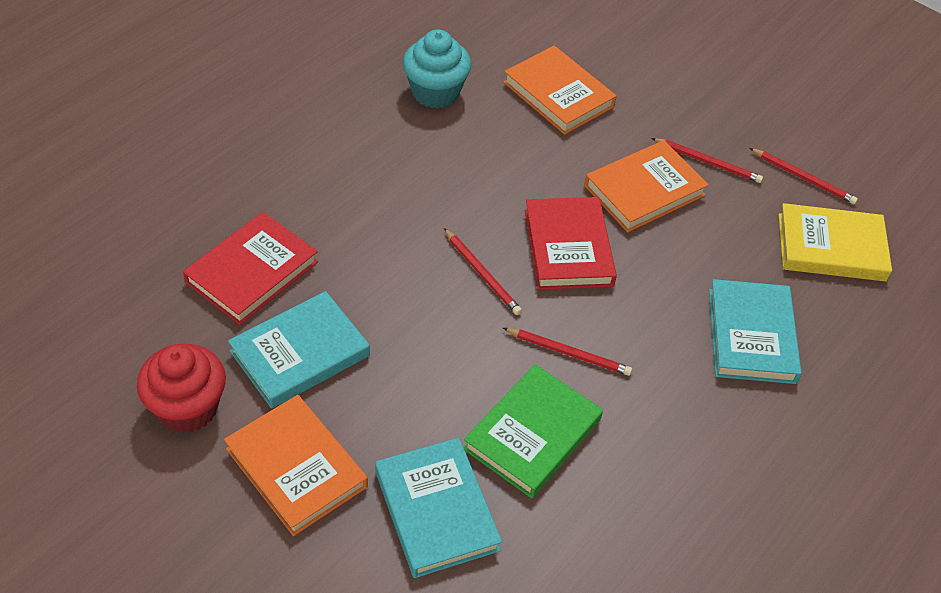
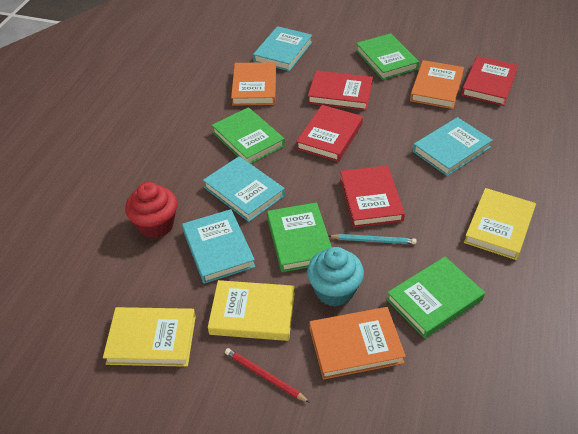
green book: [464,364,603,498] = 1 -> [212,107,285,164] [267,202,332,272] [356,33,419,80] [386,257,485,339] = 4
red book: [183,212,318,325] [525,197,617,290] = 2 -> [296,105,363,162] [308,71,373,110] [340,166,405,228] [461,56,518,106] = 4
red pencil: [444,228,522,315] [503,328,632,376] [652,138,763,183] [750,148,858,205] = 4 -> [225,348,310,403] = 1
turquoise book: [228,291,370,409] [375,438,502,578] [709,279,802,384] = 3 -> [182,209,255,284] [203,156,285,222] [253,26,312,71] [413,117,493,176] = 4
turquoise pencil: none = 0 -> [328,234,417,244] = 1
yellow book: [778,203,892,281] = 1 -> [103,307,196,367] [208,280,295,341] [464,188,536,260] = 3

